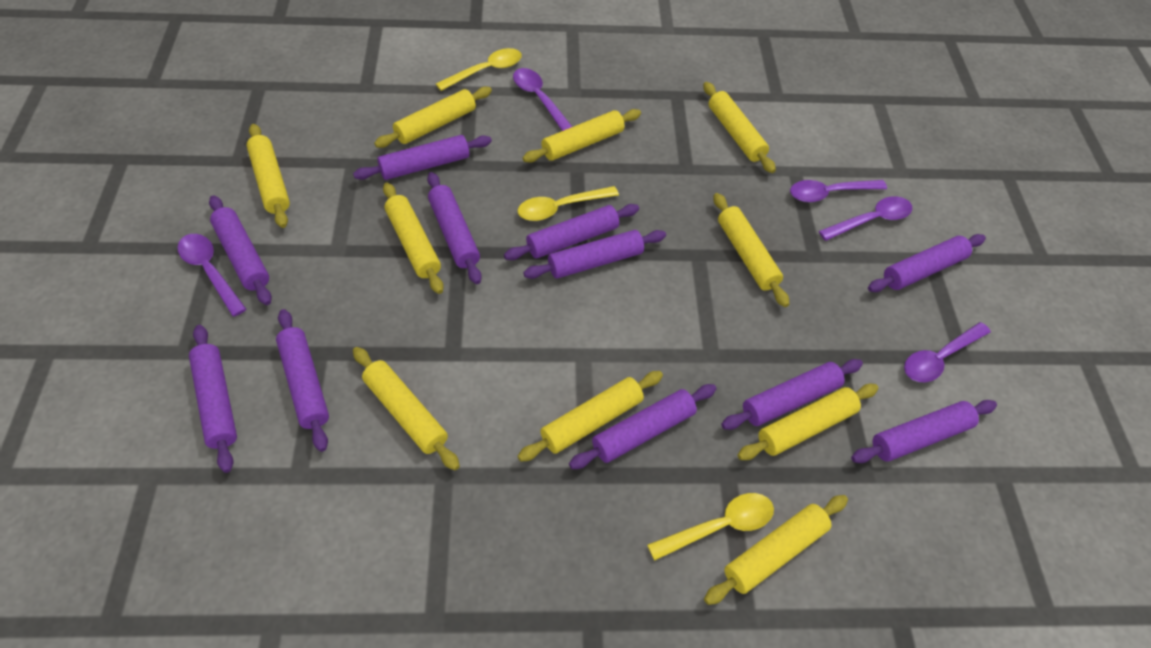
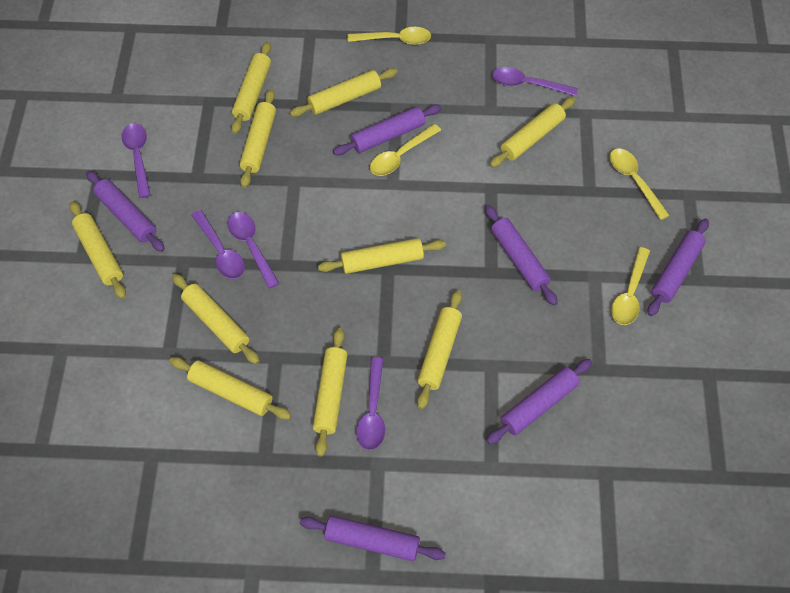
purple rolling pin: [189,325,237,473] [209,195,272,305] [276,309,329,452] [353,135,492,180] [427,172,482,284] [504,204,639,260] [523,230,666,279] [569,384,716,469] [721,359,863,430] [851,400,997,463] [868,234,986,292] = 11 -> [86,171,165,252] [300,516,446,561] [333,104,442,156] [485,205,558,305] [486,359,592,444] [648,219,709,316] = 6
yellow spoon: [436,48,522,91] [517,186,619,221] [647,493,774,561] = 3 -> [347,27,431,45] [370,124,441,176] [610,148,670,220] [611,247,650,325] = 4

